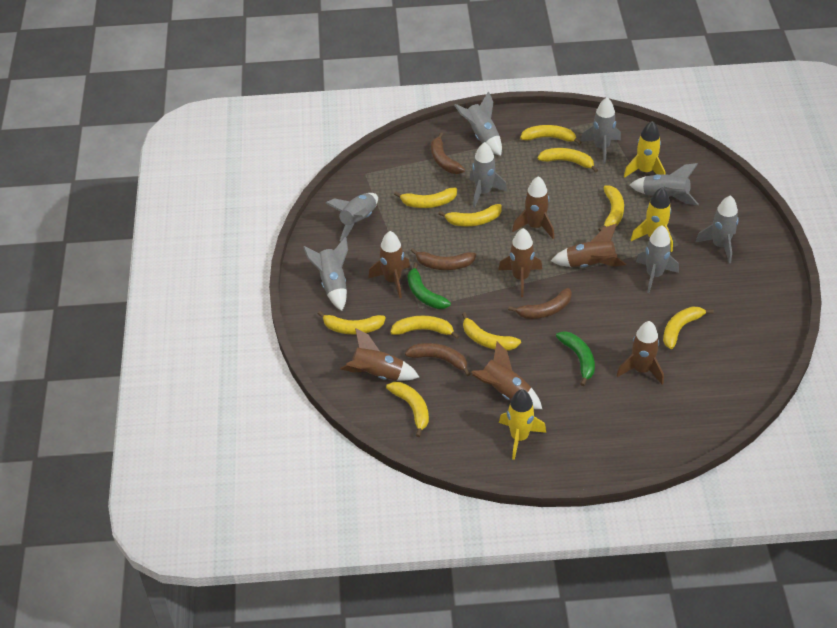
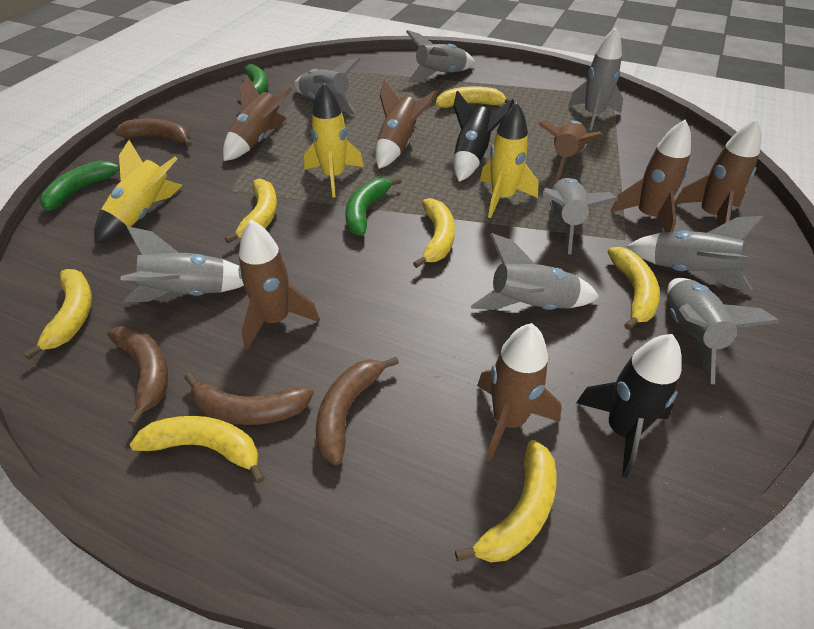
black rocket: none = 0 -> [453,91,514,182] [576,334,681,478] = 2
green banana: [408,263,451,309] [556,331,595,386] = 2 -> [40,161,120,211] [237,64,268,105] [346,177,402,236] = 3
yellow banana: [318,311,386,334] [386,382,429,437] [390,316,460,339] [394,188,457,208] [438,204,502,226] [462,312,521,350] [520,125,582,145] [537,148,598,172] [598,186,624,231] [663,306,714,349] = 10 -> [23,269,92,360] [130,416,265,484] [225,179,277,243] [413,198,455,268] [436,86,515,108] [455,440,557,562] [607,247,660,330] = 7

